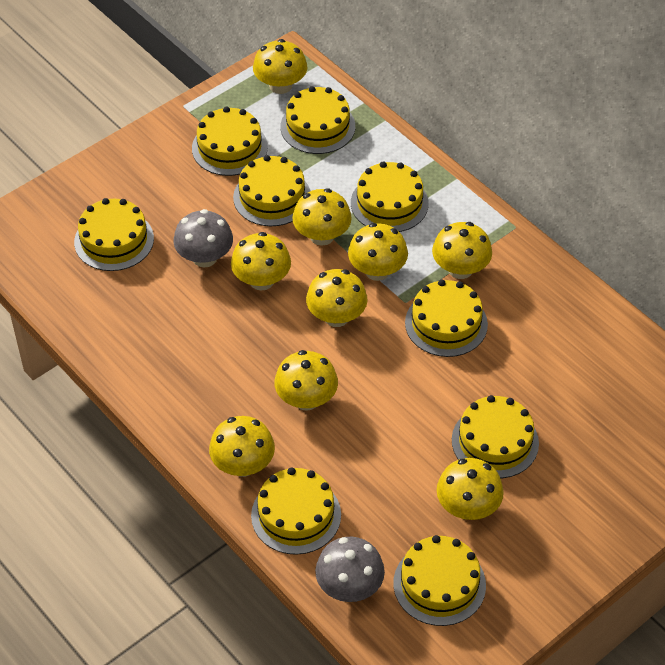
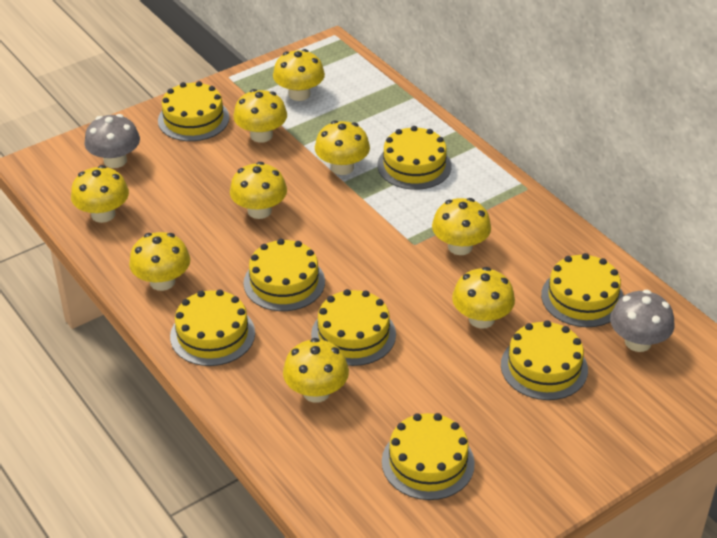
yellow cake: [74,198,154,271] [192,107,268,176] [233,155,310,226] [251,467,341,555] [280,86,355,154] [351,161,429,232] [393,535,486,626] [405,279,488,357] [452,395,539,478] = 9 -> [158,81,229,141] [170,289,255,366] [244,239,325,311] [311,289,396,366] [377,126,452,190] [382,413,475,500] [501,320,588,400] [541,253,624,327] = 8

